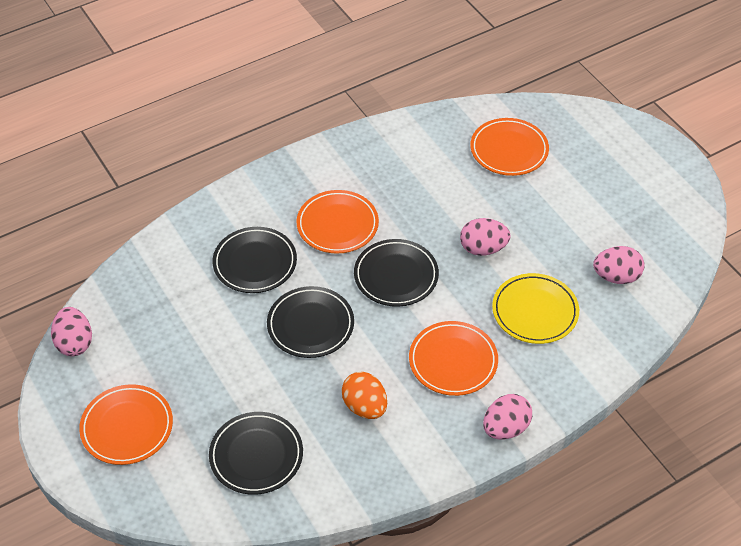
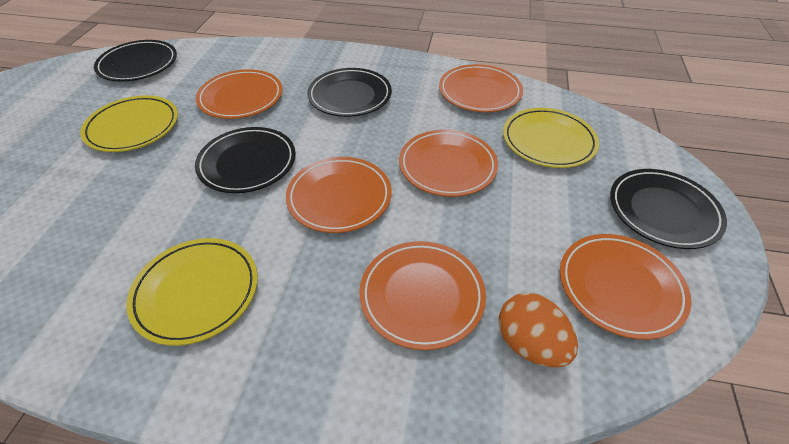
orange plate: [79,384,173,465] [296,190,379,254] [409,321,498,396] [470,118,549,176] = 4 -> [196,69,283,119] [286,157,392,233] [359,241,486,350] [399,130,498,197] [439,64,523,112] [560,234,691,340] = 6
pink egg: [51,307,92,356] [460,218,511,256] [483,394,532,439] [593,246,645,284] = 4 -> none = 0
yellow plate: [492,273,579,344] = 1 -> [81,95,178,152] [126,238,258,346] [503,108,599,168] = 3

